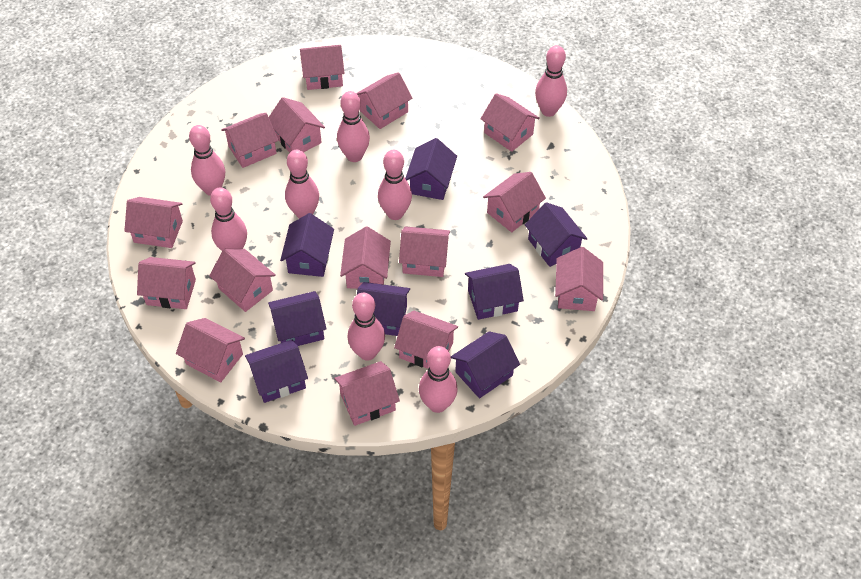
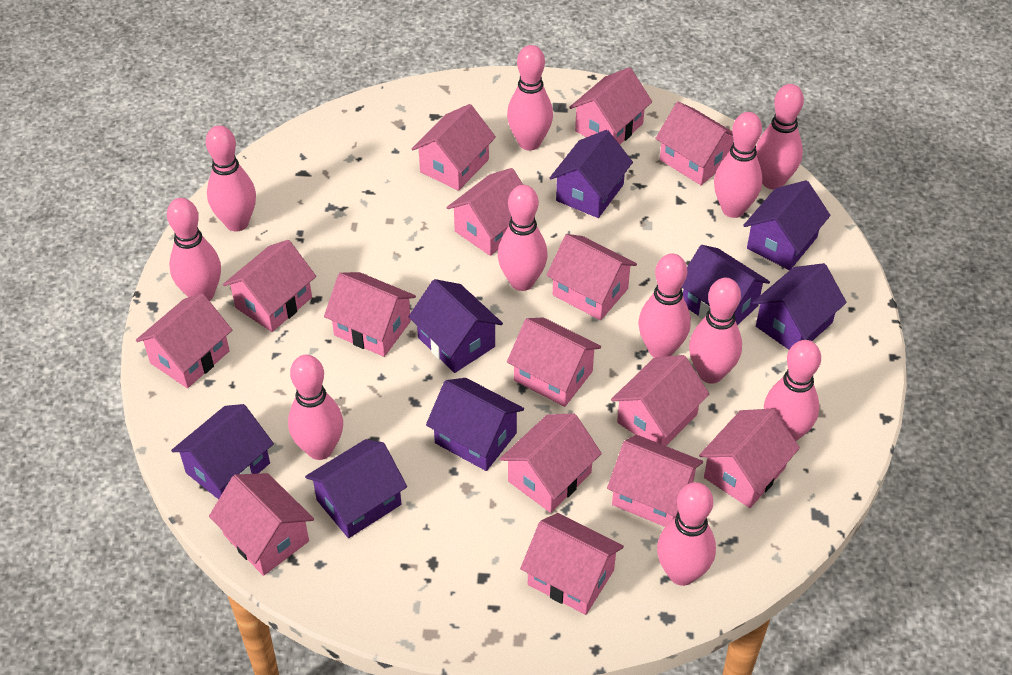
pink bowling pin: [189,125,225,196] [210,187,247,251] [285,150,319,219] [337,91,370,162] [348,293,385,361] [378,150,412,220] [419,346,458,413] [535,45,567,117] = 8 -> [167,198,221,301] [206,125,256,232] [288,355,343,460] [498,185,548,291] [507,45,553,151] [638,253,691,358] [657,482,716,586] [689,278,742,384] [714,112,763,218] [756,84,804,190] [764,340,821,441] = 11

